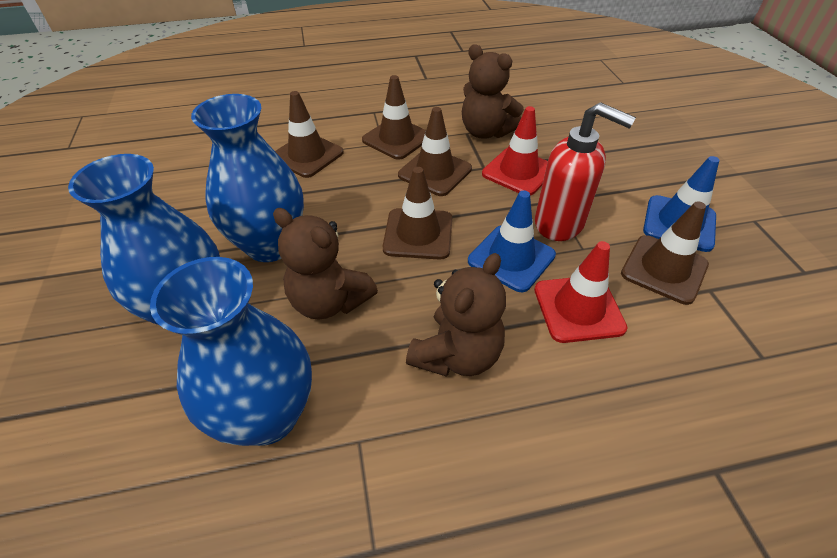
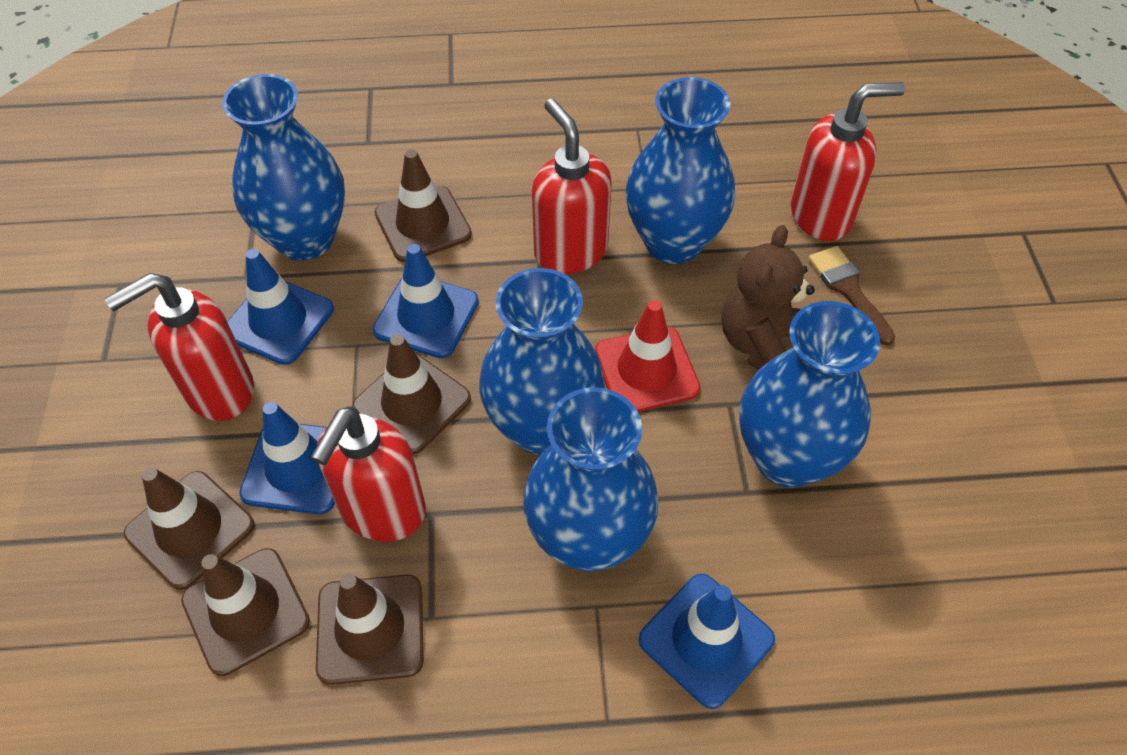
blue traffic cone: [468,191,556,292] [643,156,719,252] = 2 -> [227,249,334,365] [239,402,335,514] [373,244,479,358] [638,574,775,709] = 4
blue vase: [68,154,220,325] [150,257,312,446] [191,94,304,262] = 3 -> [222,74,345,261] [479,268,605,455] [523,387,659,572] [626,77,735,264] [739,301,880,488] = 5
brown brush: none = 0 -> [808,246,895,346] = 1
brown teddy bear: [273,208,378,320] [406,253,506,377] [462,44,524,139] = 3 -> [722,225,815,370] = 1
red soap dispenser: [535,102,636,241] = 1 -> [104,273,254,421] [310,406,426,542] [532,99,612,274] [791,82,906,241] = 4
red traffic cone: [482,106,548,196] [534,241,628,343] = 2 -> [595,300,701,412] = 1

